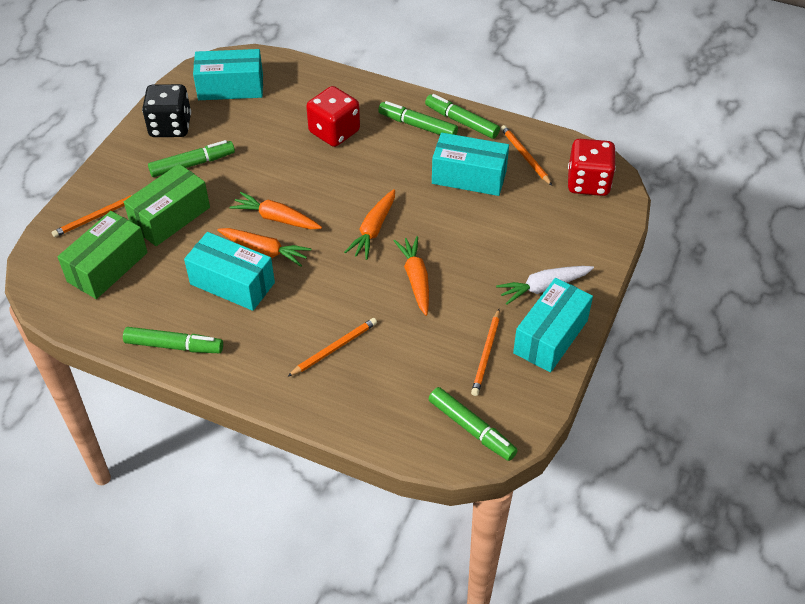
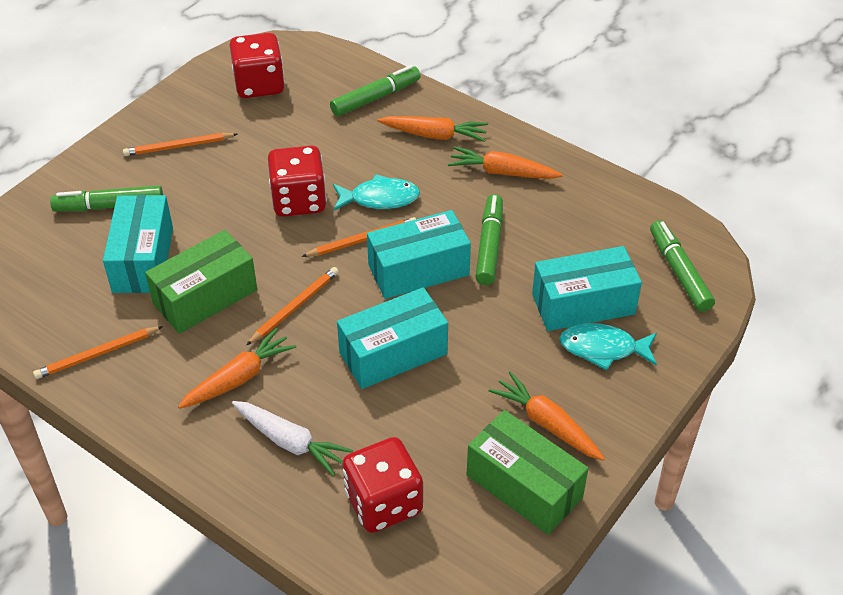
black dice: [142,84,191,137] = 1 -> none = 0
green marker: [123,327,223,353] [148,140,235,177] [378,101,458,135] [425,94,500,139] [429,387,518,461] = 5 -> [50,185,163,211] [330,65,421,116] [475,194,503,285] [650,220,715,312] = 4
red dice: [306,86,360,147] [568,139,616,196] = 2 -> [230,33,285,98] [268,146,327,217] [343,437,423,533] = 3
turquoise fish: none = 0 -> [333,174,420,211] [560,323,657,371] = 2

